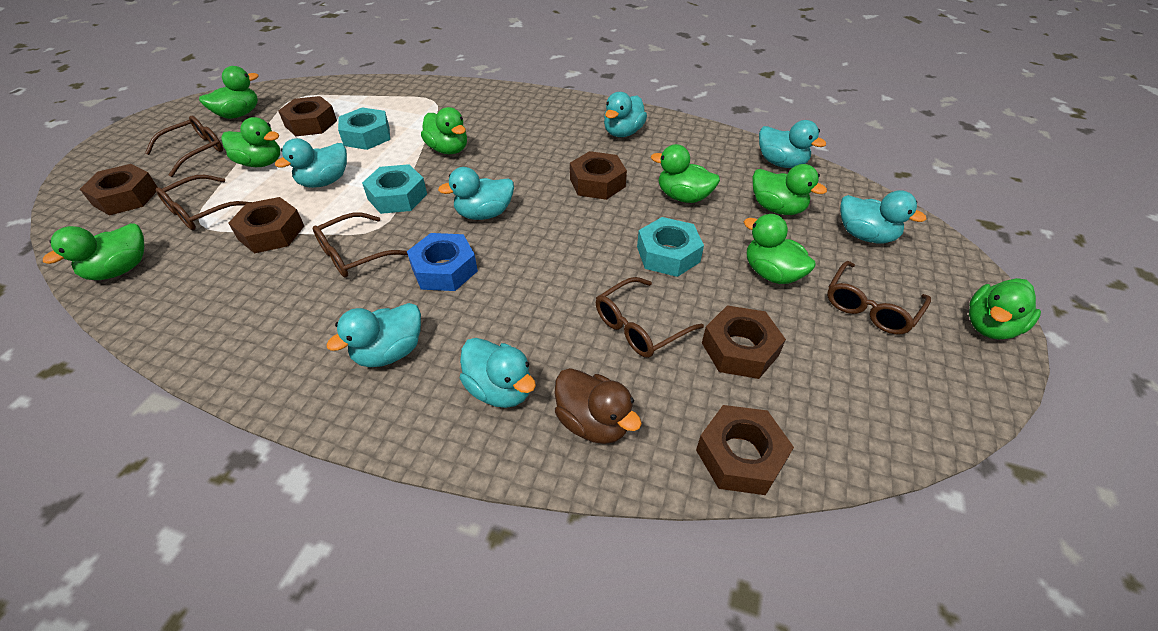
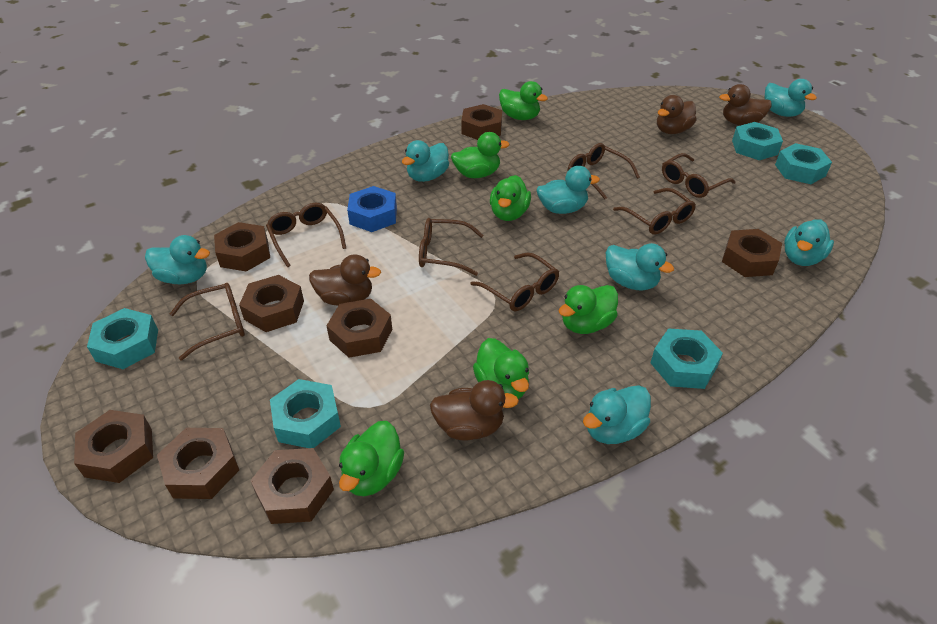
brown duck: [555,368,642,444] = 1 -> [309,254,381,306] [430,380,519,441] [657,95,697,134] [719,84,771,126] = 4
brown glasses: [145,116,223,177] [156,175,251,230] [312,212,408,278] [596,277,704,358] [827,261,931,335] = 5 -> [170,283,245,361] [266,203,346,267] [419,218,484,276] [470,253,559,311] [568,143,640,199] [613,188,696,234] [662,153,736,198] = 7
brown nut: [80,164,158,216] [228,197,304,253] [278,96,337,136] [570,151,627,200] [696,405,794,495] [702,305,786,379] = 6 -> [74,410,153,483] [157,428,239,499] [214,222,270,272] [239,275,304,332] [250,448,334,524] [326,299,392,358] [461,104,502,140] [722,229,782,277] = 8
green duck: [43,223,144,280] [199,66,258,119] [221,117,280,167] [421,107,467,154] [651,144,720,203] [744,214,816,284] [753,164,827,215] [969,278,1041,339] = 8 -> [339,421,404,496] [451,132,510,178] [473,338,529,399] [490,175,531,221] [499,81,548,120] [558,285,618,334] = 6
turquoise nut: [338,108,390,150] [362,164,427,214] [637,217,704,277] = 3 -> [87,308,158,369] [270,379,341,448] [651,328,723,389] [732,122,783,160] [775,143,832,184] = 5

